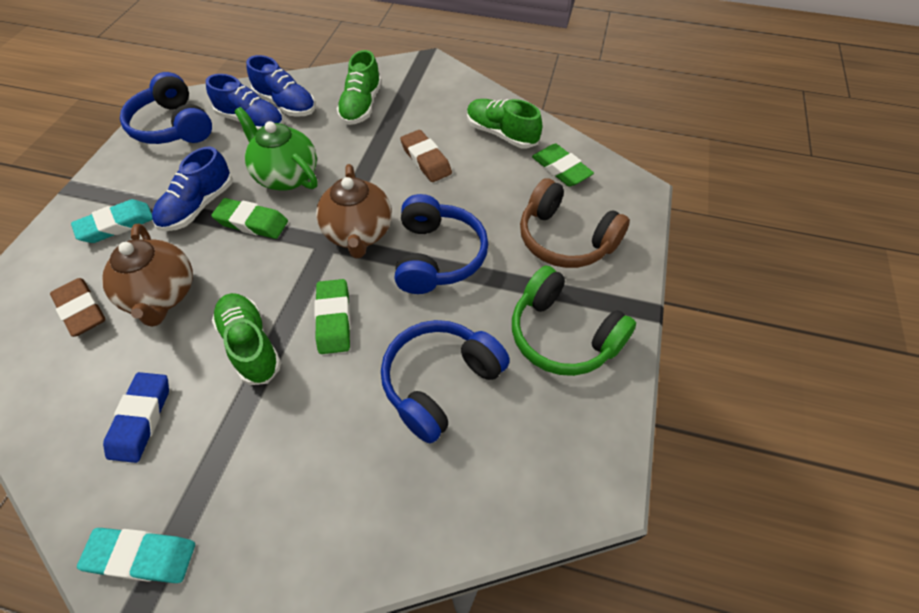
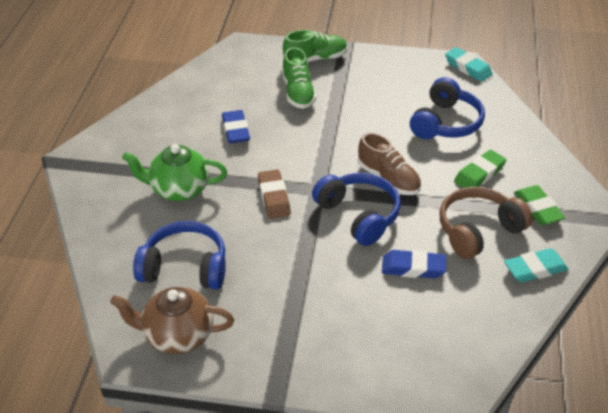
blue eraser: [103,372,169,463] = 1 -> [222,110,250,143] [382,250,446,279] = 2
blue shoe: [152,146,233,231] [206,74,284,130] [246,55,316,117] = 3 -> none = 0
brown eraser: [50,278,105,337] [400,130,452,182] = 2 -> [258,170,291,219] = 1
brown shoe: none = 0 -> [358,133,421,195] = 1
brown teapot: [102,224,193,327] [316,164,392,258] = 2 -> [110,287,234,354] = 1
green eraser: [211,198,288,239] [314,279,351,354] [532,144,594,187] = 3 -> [454,150,506,188] [514,185,566,225] = 2
green headphones: [512,266,636,376] = 1 -> none = 0
green shoe: [212,293,281,385] [337,50,382,125] [467,99,542,148] = 3 -> [282,47,316,109] [283,30,348,62] = 2

